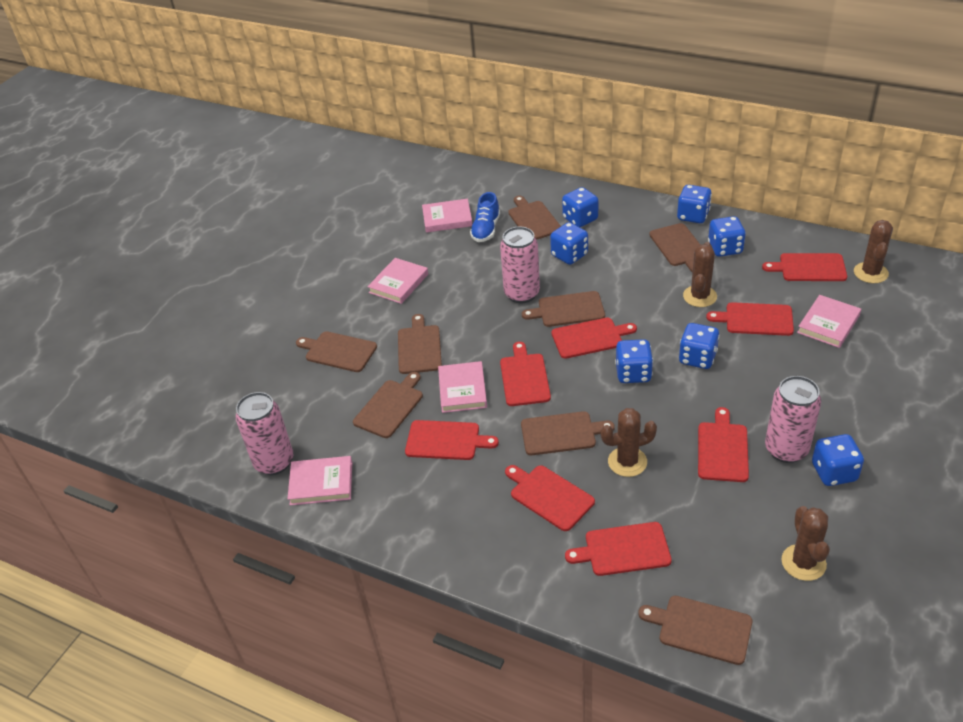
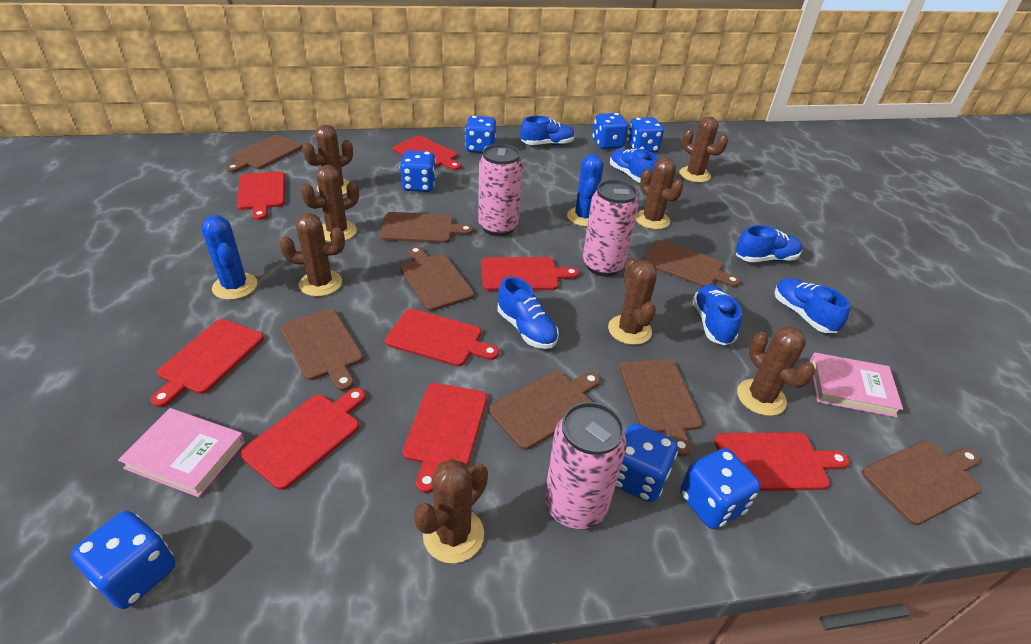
blue cactus: none = 0 -> [201,215,258,300] [567,154,604,227] = 2
blue shoe: [470,192,500,242] = 1 -> [497,277,559,349] [520,116,575,145] [610,149,658,183] [692,285,742,345] [736,225,802,262] [775,278,850,333] = 6
brown cactus: [601,408,657,477] [683,242,717,307] [781,506,830,581] [854,220,893,283] = 4 -> [279,213,345,297] [301,165,359,242] [302,124,353,195] [414,459,488,563] [608,258,657,345] [636,157,684,230] [679,117,728,183] [737,326,815,416] = 8
pink book: [287,456,352,506] [368,258,428,304] [422,199,472,233] [438,361,487,413] [797,295,861,348] = 5 -> [118,408,245,497] [810,352,903,418] = 2

